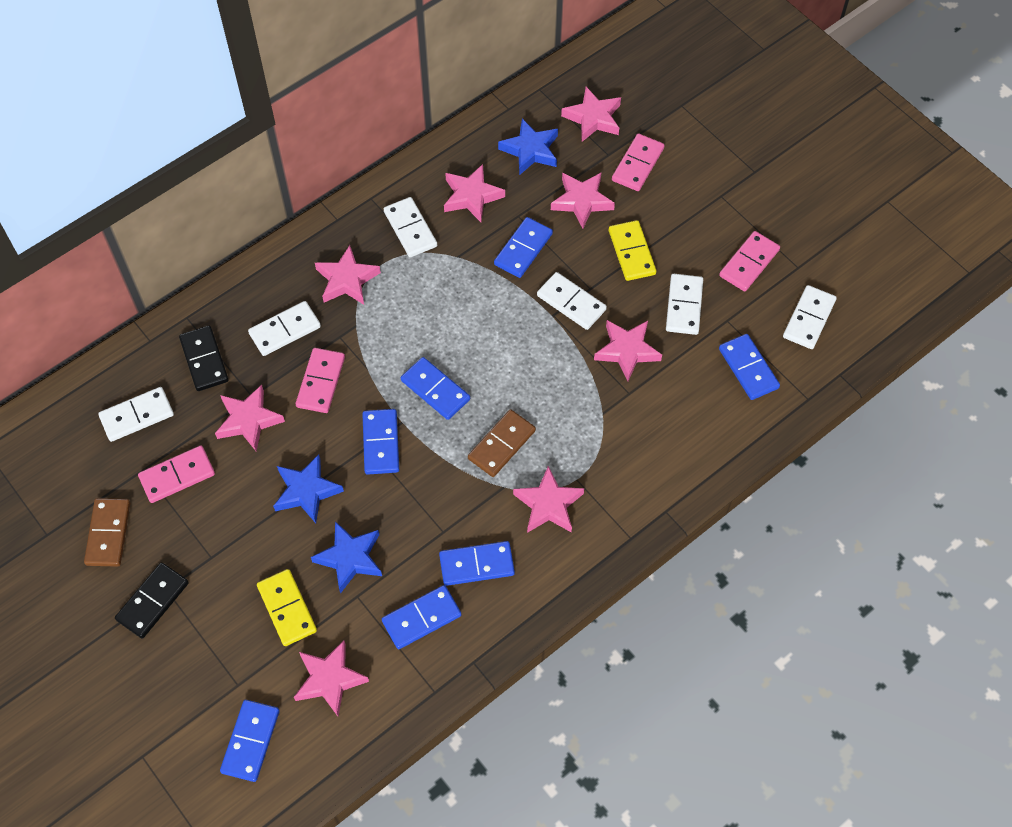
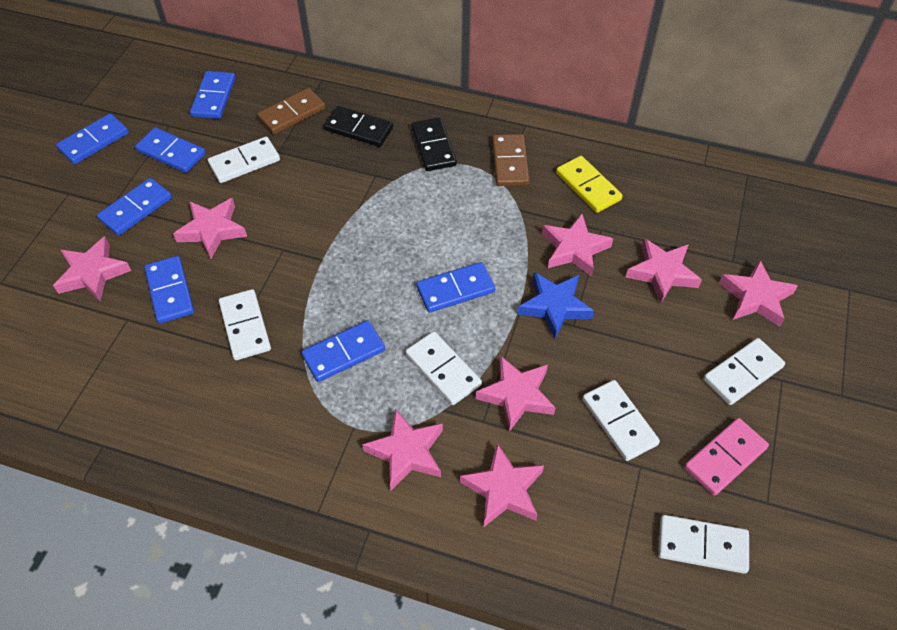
blue star: [273,454,344,523] [311,521,382,594] [498,118,558,175] = 3 -> [518,272,594,339] = 1
pink domino: [138,446,215,503] [296,348,345,413] [612,134,665,191] [719,231,780,291] = 4 -> [684,418,769,496] = 1
yellow domino: [257,569,317,646] [609,220,656,281] = 2 -> [556,156,623,213] = 1

